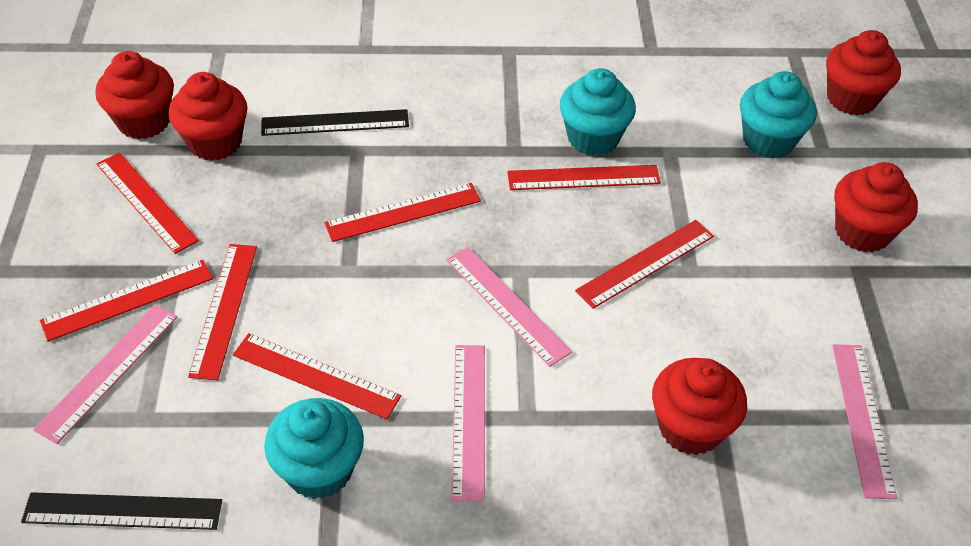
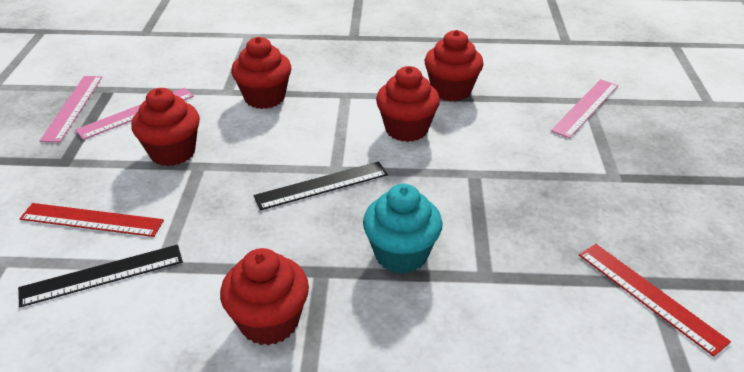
pink ruler: [33,305,177,444] [446,247,572,367] [452,345,485,501] [832,344,897,499] = 4 -> [40,76,102,142] [75,88,194,140] [551,79,618,138] = 3
red ruler: [40,260,213,342] [97,152,199,254] [188,244,257,380] [233,333,401,419] [324,183,481,242] [508,165,661,190] [575,220,714,309] = 7 -> [19,203,164,237] [579,244,731,357] = 2
turquoise cupcake: [264,398,364,499] [560,68,636,156] [740,71,817,159] = 3 -> [363,184,443,274] = 1

